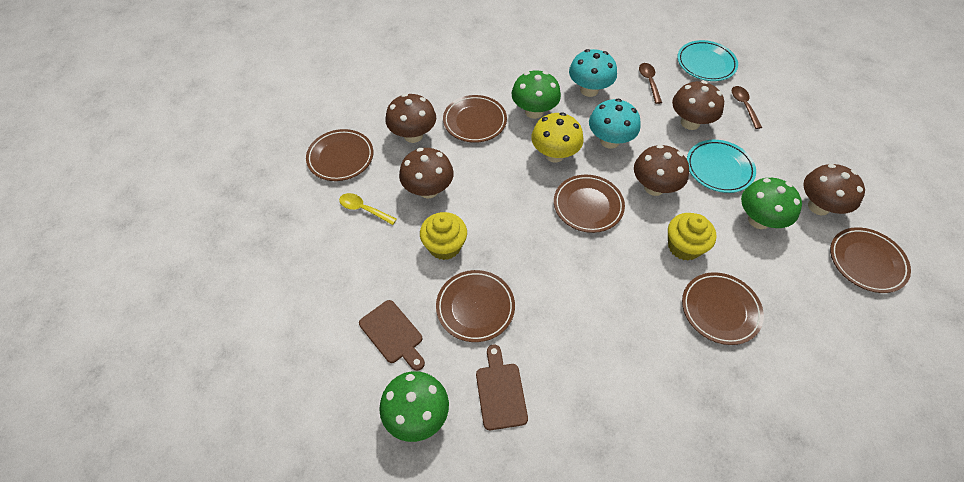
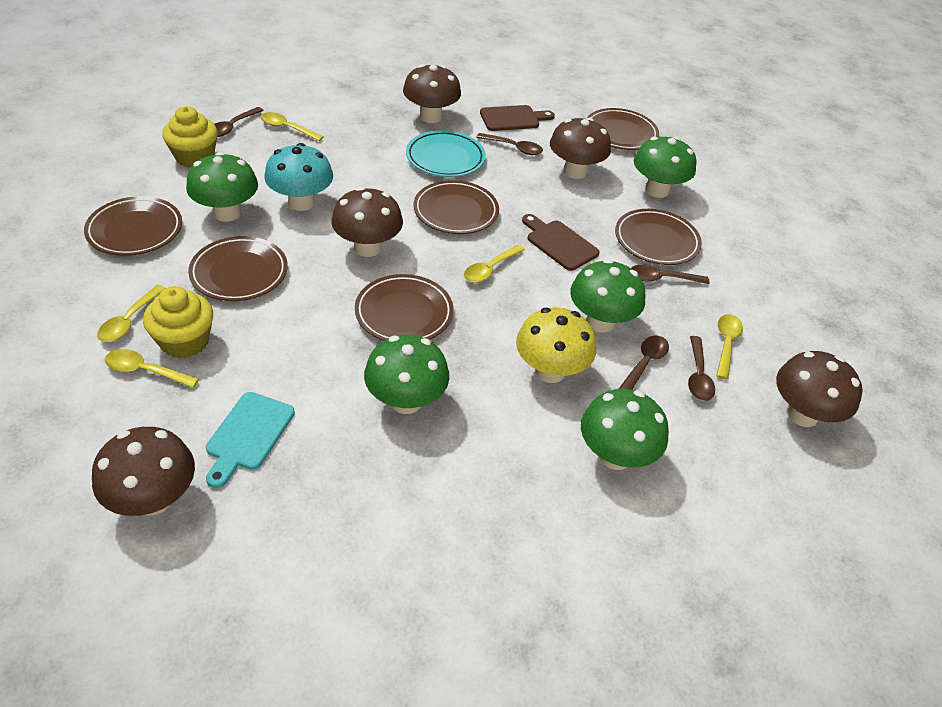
brown spoon: [639,63,662,104] [732,86,762,129] = 2 -> [215,107,264,137] [476,133,543,155] [619,336,669,390] [631,265,710,284] [688,336,715,401] = 5
green mushroom: [379,371,449,442] [512,70,561,119] [741,178,802,229] = 3 -> [186,152,258,222] [364,335,449,414] [570,259,645,333] [581,389,669,470] [634,136,697,198] = 5
turquoise cutting board: none = 0 -> [206,392,295,488] = 1
turquoise mushroom: [569,49,617,97] [589,98,641,149] = 2 -> [265,143,333,211] = 1
turquoise plate: [677,40,738,81] [687,140,756,193] = 2 -> [406,130,486,177] = 1
yellow spoon: [339,193,397,225] = 1 -> [97,285,166,342] [105,349,199,388] [260,112,324,141] [464,245,525,283] [716,314,743,379] = 5

